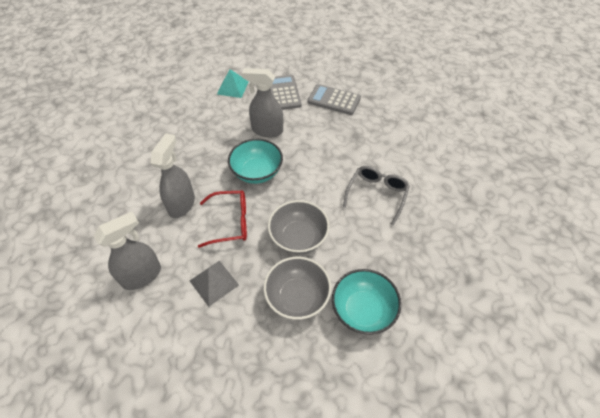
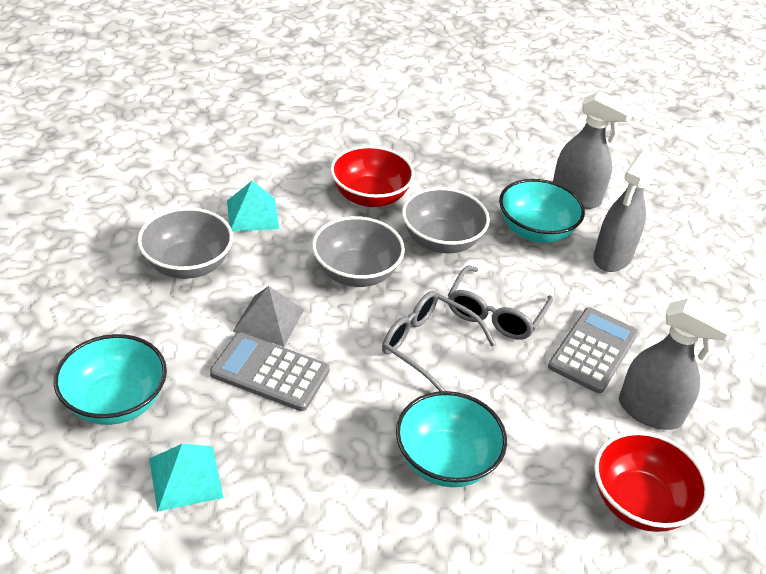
grey bowl: [263,257,331,320] [268,200,330,254] = 2 -> [137,208,233,279] [312,216,405,287] [402,187,490,253] = 3
grey glasses: [343,166,410,225] = 1 -> [382,291,496,391] [448,266,553,340] = 2
red bowl: none = 0 -> [331,145,414,207] [594,431,709,532] = 2
red glasses: [198,191,247,248] = 1 -> none = 0
turquoise bowl: [228,139,283,184] [332,269,401,335] = 2 -> [54,334,167,425] [396,391,507,487] [499,179,585,243] = 3
turquoise pyramid: [217,69,248,98] = 1 -> [149,444,224,512] [227,181,279,231] = 2

